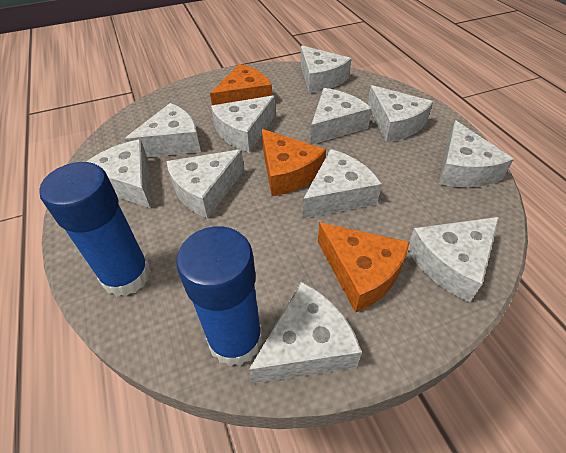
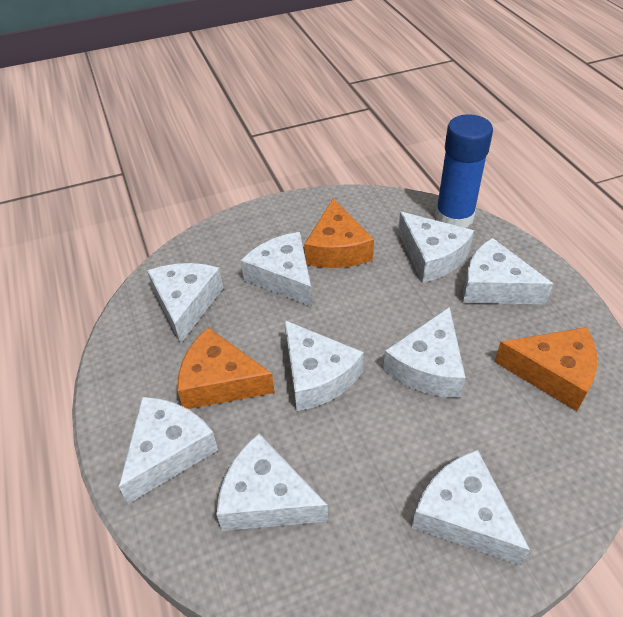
blue glue stick: [39,162,151,297] [176,226,262,366] = 2 -> [435,114,493,228] = 1
white cheese: [86,139,150,208] [124,103,201,157] [166,149,244,219] [211,95,275,153] [249,282,362,384] [301,46,351,93] [303,149,382,219] [310,88,372,145] [368,85,433,142] [408,217,499,302] [438,120,514,187] = 11 -> [119,397,218,504] [147,263,223,344] [216,433,328,531] [241,232,312,307] [284,320,364,411] [383,307,465,398] [398,212,474,283] [412,450,530,566] [463,238,553,304] = 9

